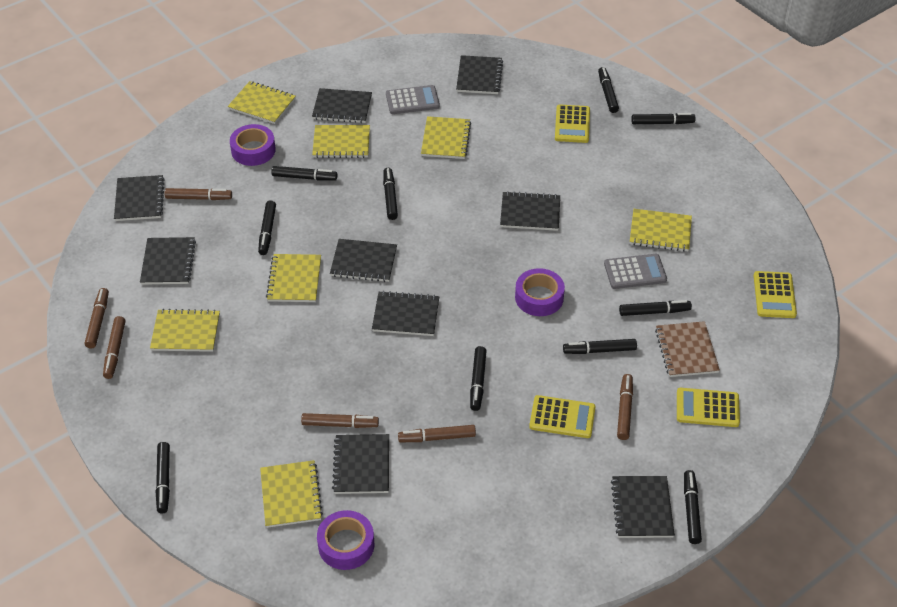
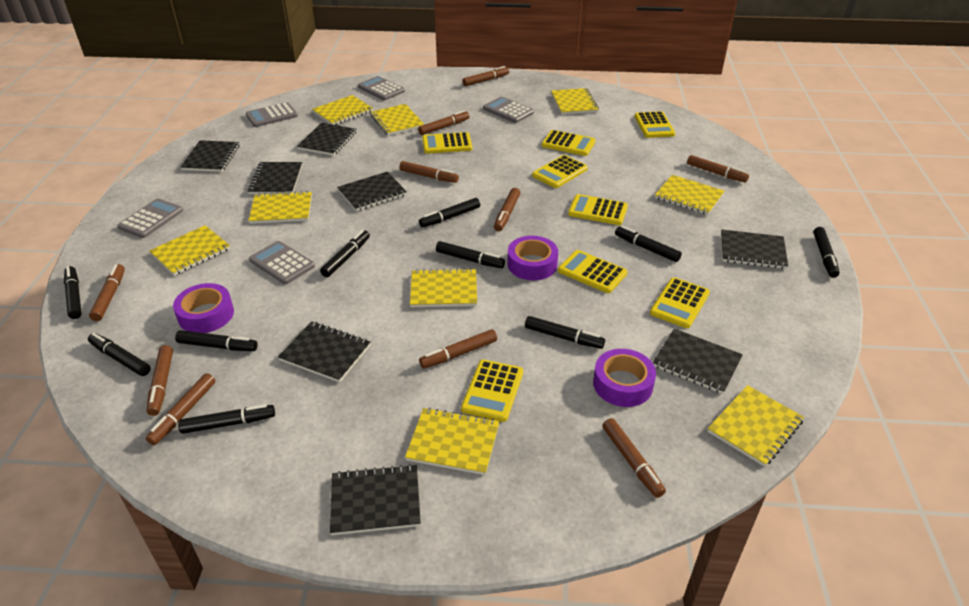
black notebook: [114,175,165,221] [140,237,196,285] [312,88,372,123] [330,239,397,282] [332,434,389,494] [372,291,439,336] [456,55,503,94] [500,191,560,231] [611,476,675,538] = 9 -> [180,140,240,172] [248,162,302,194] [278,321,371,382] [297,123,356,156] [330,464,421,535] [337,172,407,211] [653,329,743,394] [721,230,788,269] = 8
brown marker: [84,288,109,349] [103,316,125,379] [165,188,232,200] [301,413,379,428] [398,425,476,442] [617,374,633,440] = 6 -> [89,264,125,321] [146,373,215,445] [147,345,173,416] [399,161,459,183] [418,110,470,135] [419,329,497,369] [462,66,509,86] [494,188,520,231] [602,418,666,498] [687,155,749,182] = 10
brown notebook: [655,321,720,377] = 1 -> none = 0
grey calculator: [386,85,440,114] [604,254,667,289] = 2 -> [117,199,183,238] [246,102,298,127] [249,241,315,284] [358,76,405,100] [483,97,534,123] = 5
yellow calculator: [529,395,596,438] [555,104,590,143] [677,388,740,427] [754,271,797,318] = 4 -> [422,132,472,154] [461,360,523,422] [532,155,588,188] [542,130,596,156] [558,250,627,293] [568,194,628,225] [634,111,675,138] [650,277,710,328] = 8
yellow notebook: [150,309,220,352] [228,81,296,124] [260,460,323,528] [266,254,321,302] [312,125,370,158] [421,116,471,159] [630,209,692,252] = 7 -> [149,225,230,276] [248,191,312,224] [312,95,373,125] [370,104,424,136] [405,408,500,475] [410,268,477,307] [551,88,599,115] [655,175,725,215] [707,385,804,467] = 9

